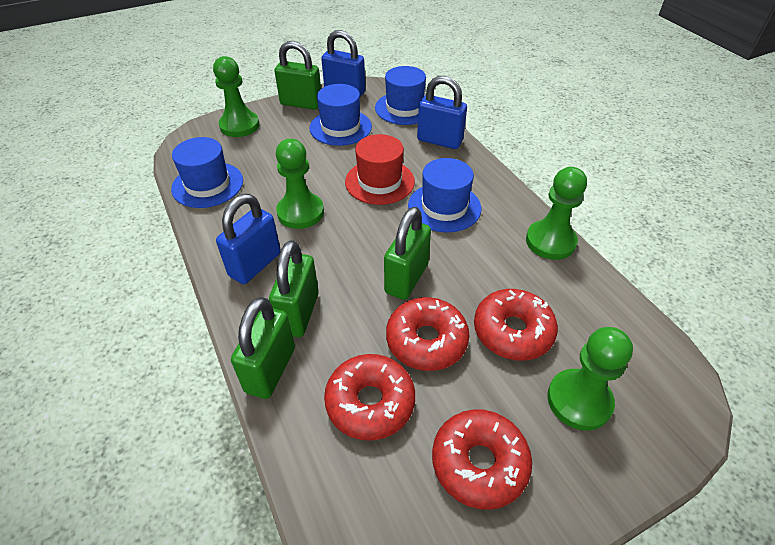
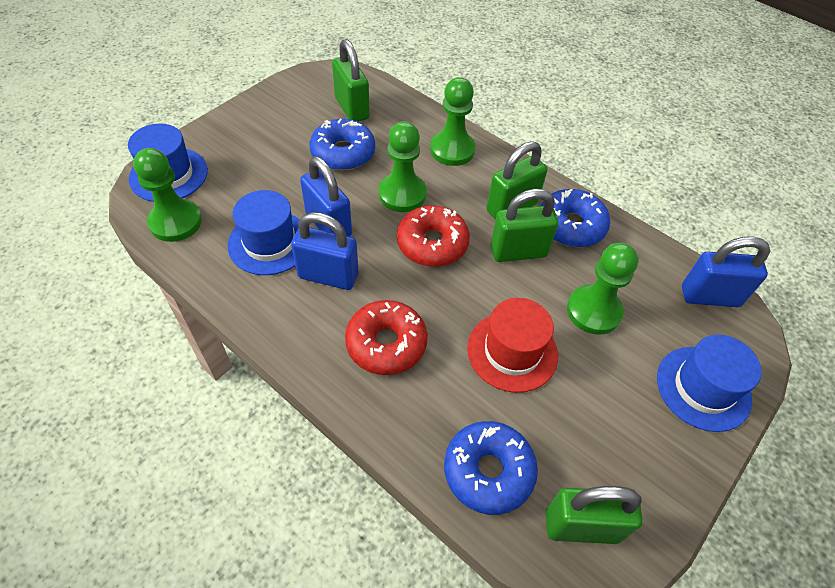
blue donut: none = 0 -> [309,119,375,170] [444,421,538,515] [541,189,610,247] = 3
blue hat: [171,137,243,208] [309,84,372,146] [375,66,426,125] [408,158,481,233] = 4 -> [128,123,208,202] [228,190,300,275] [657,335,762,432] = 3
red donut: [324,354,415,441] [386,297,469,371] [432,409,532,510] [474,289,558,360] = 4 -> [345,300,428,375] [397,205,470,267] = 2

